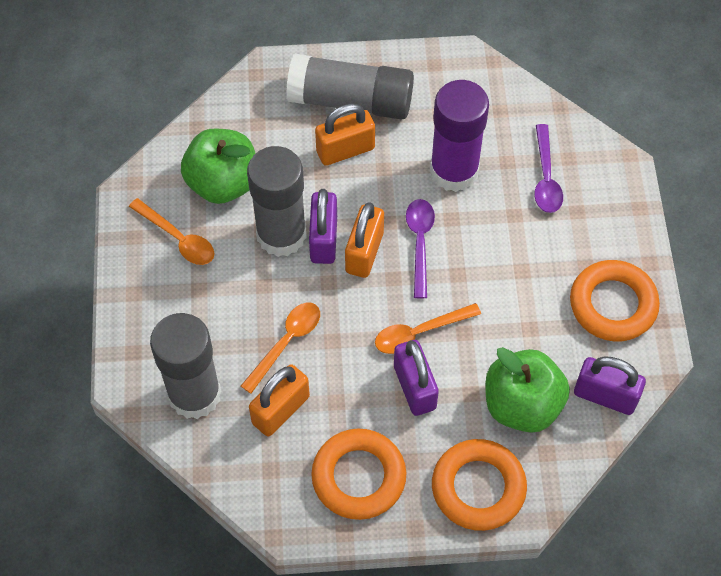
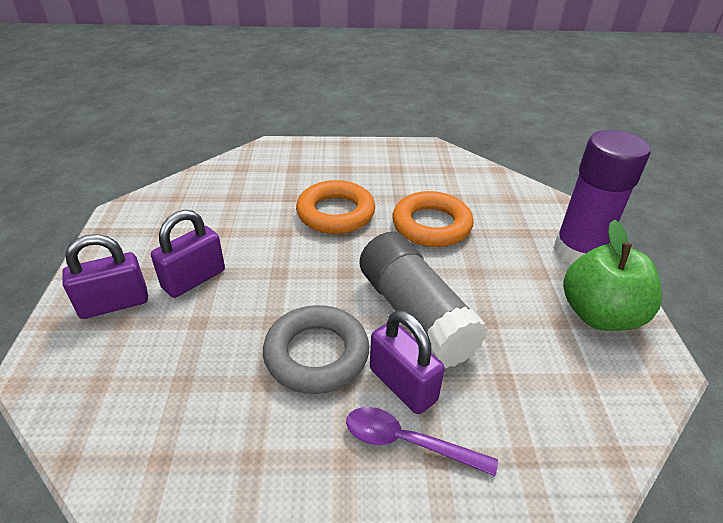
green apple: [181,129,256,204] [485,347,570,433] = 2 -> [563,220,662,331] = 1
grey glue stick: [150,313,221,419] [247,146,307,257] [286,54,414,120] = 3 -> [360,232,488,369] = 1
grey ring: none = 0 -> [263,305,369,394] = 1
orange padlock: [249,364,310,436] [315,103,375,166] [345,202,384,278] = 3 -> none = 0
orange ring: [311,429,406,520] [432,439,527,531] [570,260,660,342] = 3 -> [296,180,375,234] [392,191,474,247] = 2
orange spoon: [129,198,214,265] [241,303,320,394] [375,303,481,354] = 3 -> none = 0
purple spoon: [406,199,435,299] [534,124,563,213] = 2 -> [346,407,498,476] = 1

